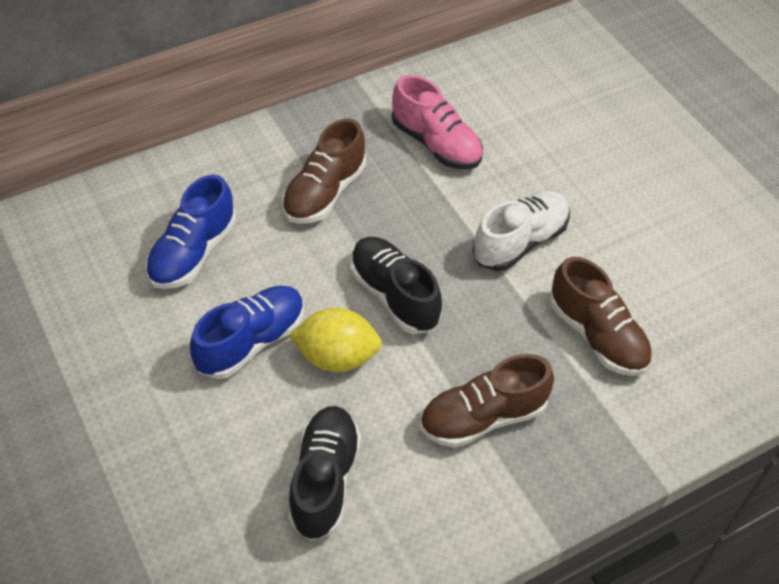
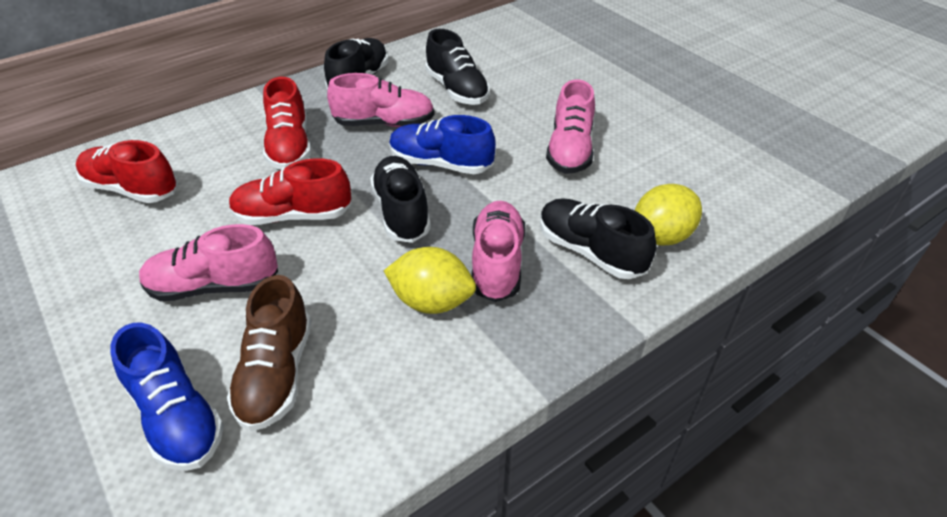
black shoe: [288,406,361,541] [350,237,442,334] = 2 -> [324,38,388,91] [370,156,431,243] [425,29,490,105] [540,198,656,279] = 4
brown shoe: [282,118,366,224] [420,354,554,448] [550,257,652,376] = 3 -> [227,275,311,431] = 1
pink shoe: [392,75,483,169] = 1 -> [139,224,278,301] [327,73,435,127] [472,201,525,302] [546,79,595,174] = 4
red shoe: none = 0 -> [76,140,178,203] [229,158,351,225] [263,77,311,170] = 3
white shoe: [472,191,570,271] = 1 -> none = 0
yellow lemon: [289,308,382,372] = 1 -> [384,247,476,314] [635,184,702,246] = 2

